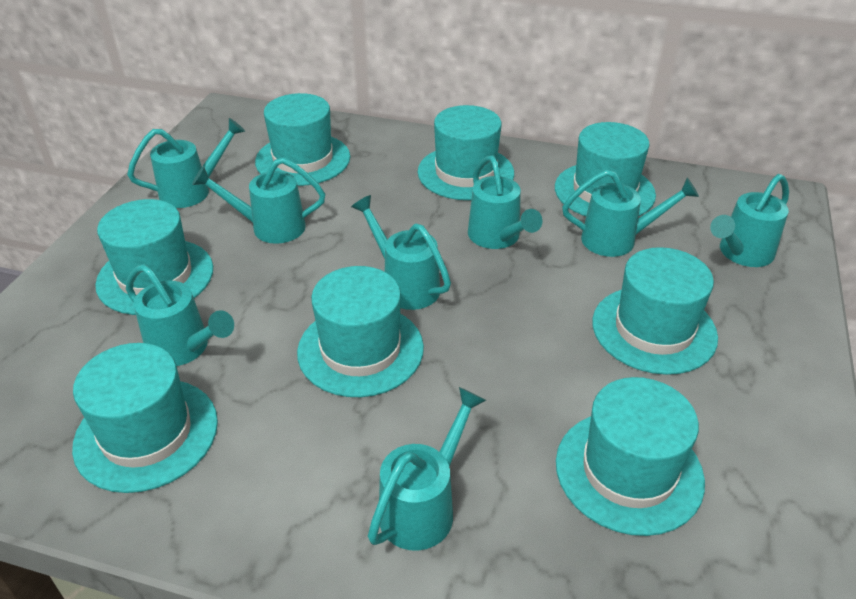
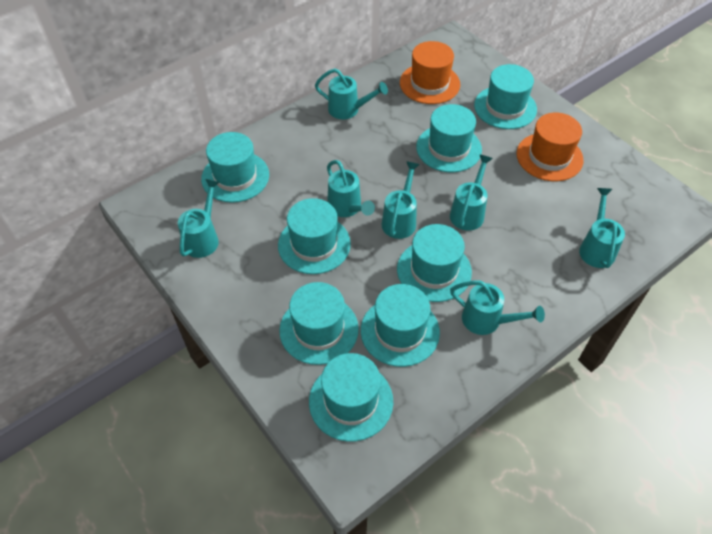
orange hat: none = 0 -> [400,41,460,104] [516,113,584,181] = 2
turquoise watering can: [126,264,234,366] [127,118,245,208] [192,157,325,244] [351,195,451,310] [368,387,486,551] [468,156,543,249] [562,170,699,257] [710,174,789,267] = 8 -> [178,179,219,258] [315,68,388,119] [327,160,375,217] [382,161,420,239] [450,154,493,231] [450,280,545,335] [579,188,625,268] = 7

